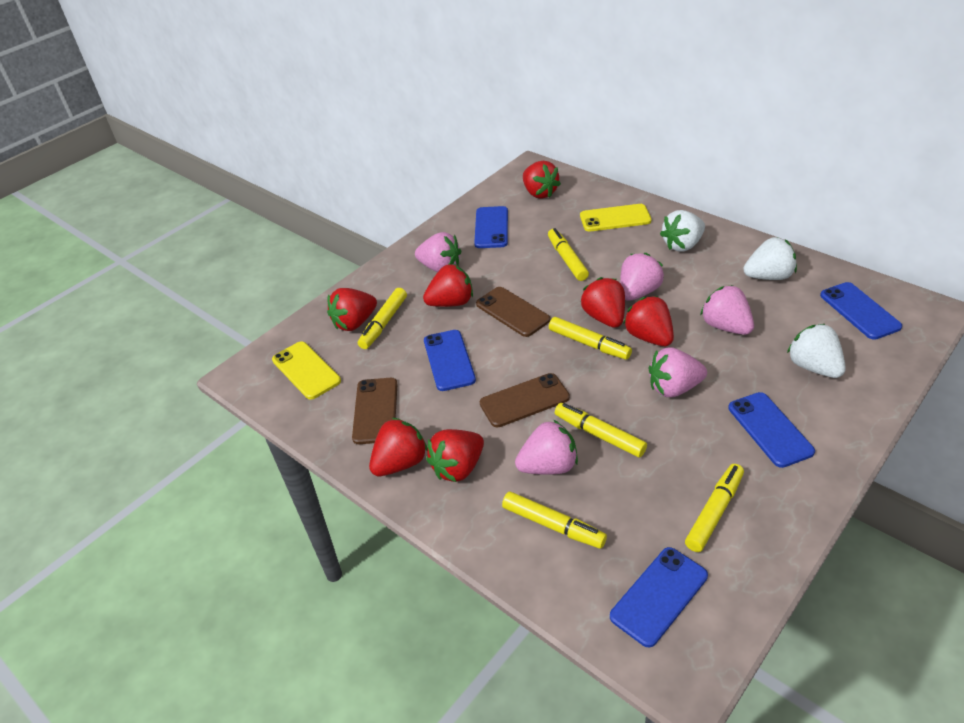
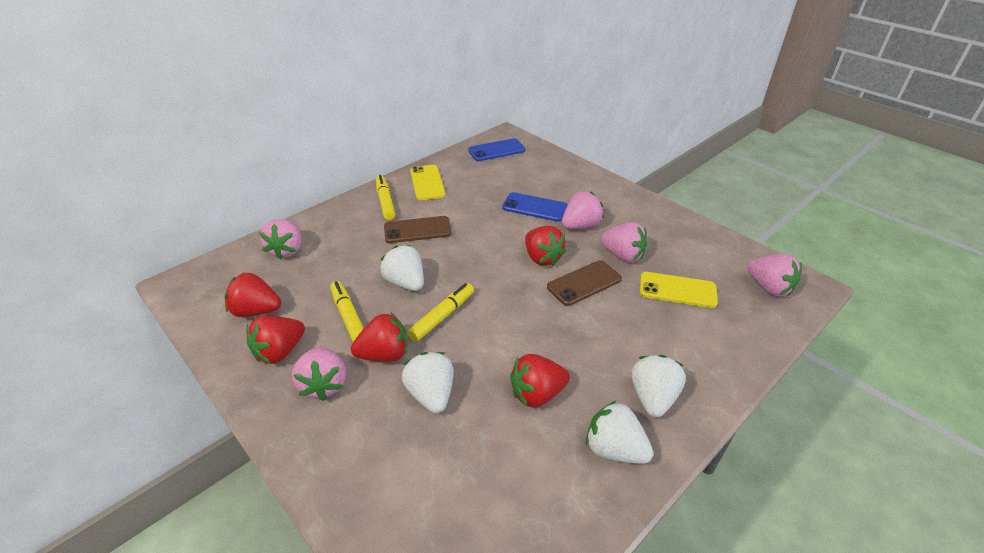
blue phone: [424,330,476,391] [474,206,508,248] [610,547,708,648] [728,392,815,468] [820,282,902,340] = 5 -> [468,138,525,161] [502,192,568,222] = 2
brown phone: [352,378,398,444] [476,287,550,337] [480,373,570,428] = 3 -> [384,216,452,243] [547,260,622,306] = 2
red strawberry: [327,288,377,331] [369,418,428,476] [423,264,473,307] [426,429,484,482] [523,161,561,199] [581,277,625,328] [623,296,674,346] = 7 -> [224,273,281,317] [246,316,305,364] [351,312,408,362] [510,354,570,408] [525,226,566,266] = 5
white strawberry: [660,210,705,252] [743,237,797,280] [787,324,846,378] = 3 -> [380,245,424,291] [402,352,454,413] [586,401,654,464] [631,355,686,417] = 4
yellow marker: [358,288,407,349] [502,492,607,549] [548,228,589,281] [549,317,632,360] [555,403,647,458] [685,464,744,552] = 6 -> [330,281,364,342] [376,175,395,220] [407,283,474,342] = 3

